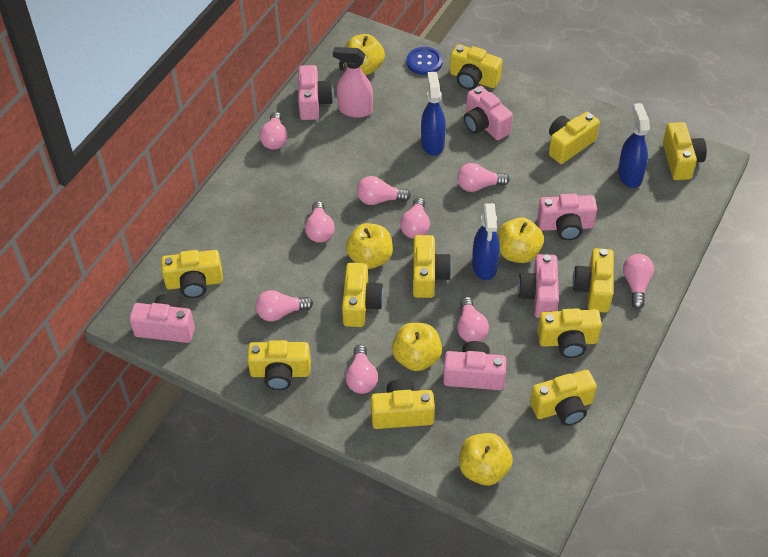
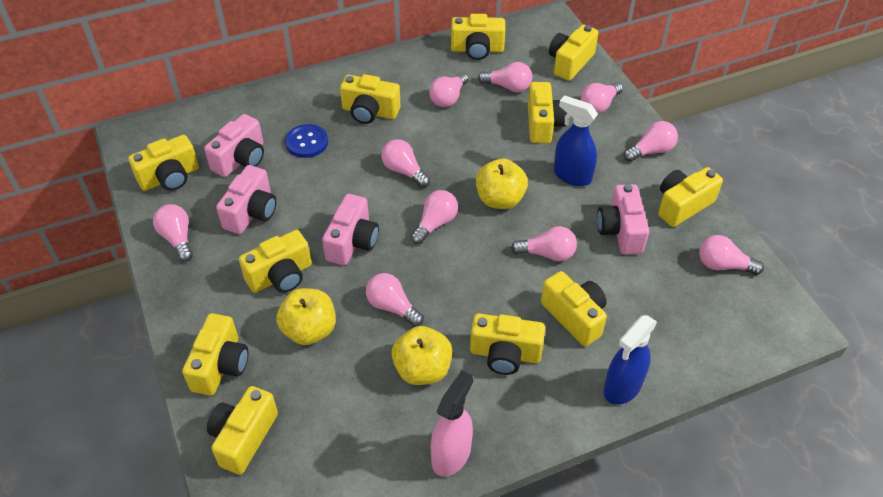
blue spray bottle: [421,72,446,156] [472,203,500,280] [618,103,650,188] = 3 -> [554,95,598,186] [604,315,657,405] = 2
pink camera: [129,294,195,343] [298,65,333,120] [443,341,506,390] [464,86,513,140] [518,254,559,318] [537,194,597,240] = 6 -> [204,114,264,177] [216,165,276,234] [322,194,379,266] [597,184,649,254] = 4
pink light bulb: [255,290,313,322] [259,112,288,150] [305,201,335,243] [345,345,378,394] [357,176,411,205] [400,197,430,239] [457,163,510,192] [457,297,489,342] [623,254,654,309] = 9 -> [153,204,193,262] [366,273,424,327] [381,139,430,188] [411,190,458,244] [429,73,468,107] [478,62,532,92] [511,226,577,261] [581,82,623,114] [624,121,678,162] [699,235,764,275] = 10
yellow apple: [345,34,385,75] [346,223,393,269] [392,323,442,371] [459,433,513,486] [497,217,544,263] = 5 -> [276,288,336,345] [392,326,452,385] [476,159,528,209] = 3

